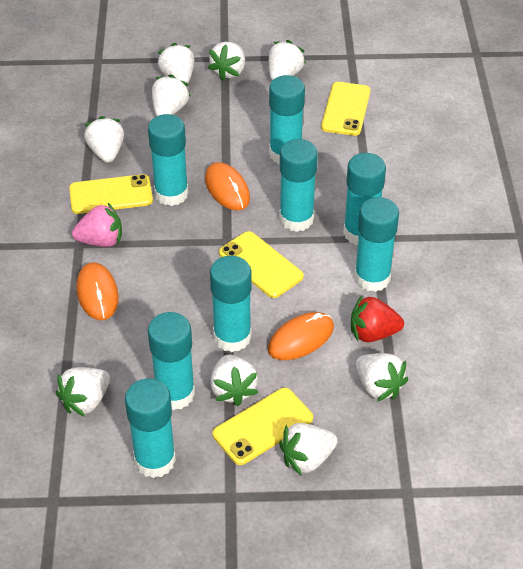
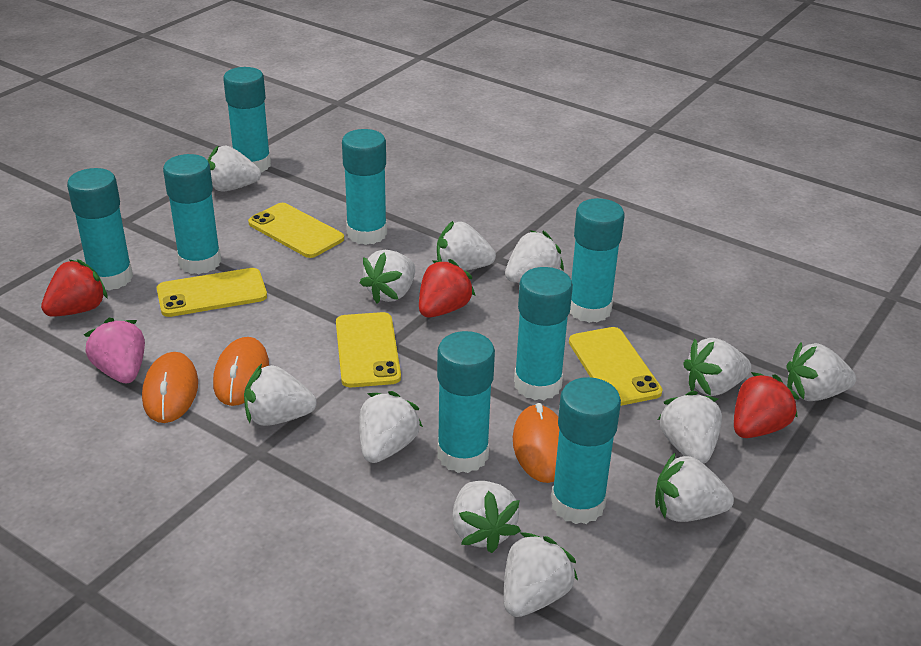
red strawberry: [351,295,404,342] = 1 -> [41,259,108,317] [419,259,475,317] [734,372,799,438] = 3
white strawberry: [56,367,110,417] [84,116,124,163] [152,74,191,116] [158,43,194,84] [208,42,245,81] [210,355,259,406] [269,40,306,81] [279,423,337,476] [356,353,408,402] = 9 -> [207,145,261,192] [244,364,317,426] [359,391,423,463] [360,250,415,303] [437,221,496,271] [452,481,521,553] [504,532,578,617] [505,230,564,283] [655,452,734,522] [658,391,722,464] [683,338,751,396] [787,342,856,401] = 12

